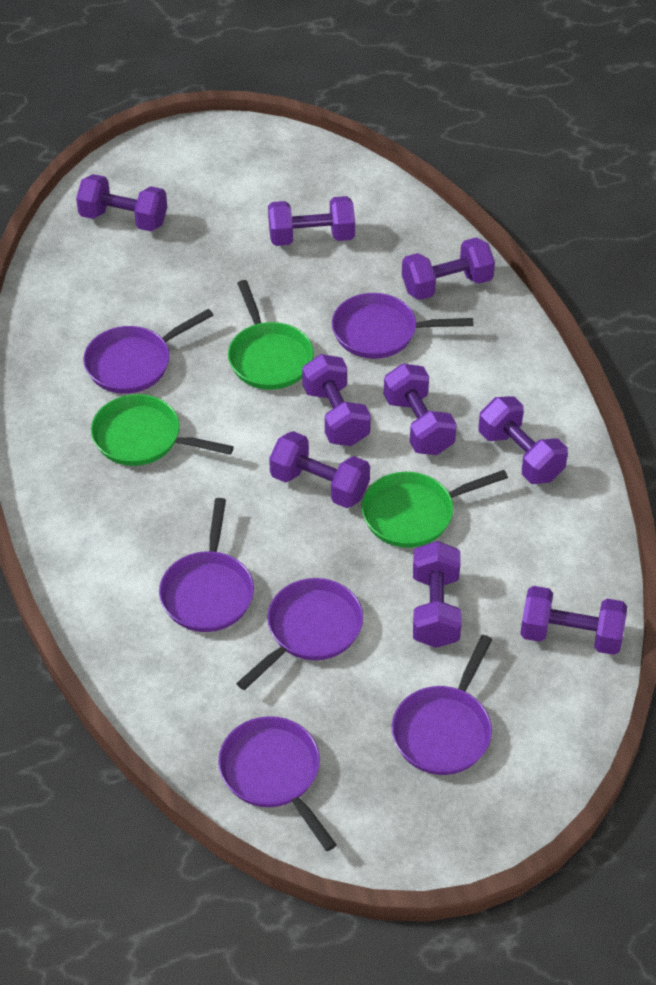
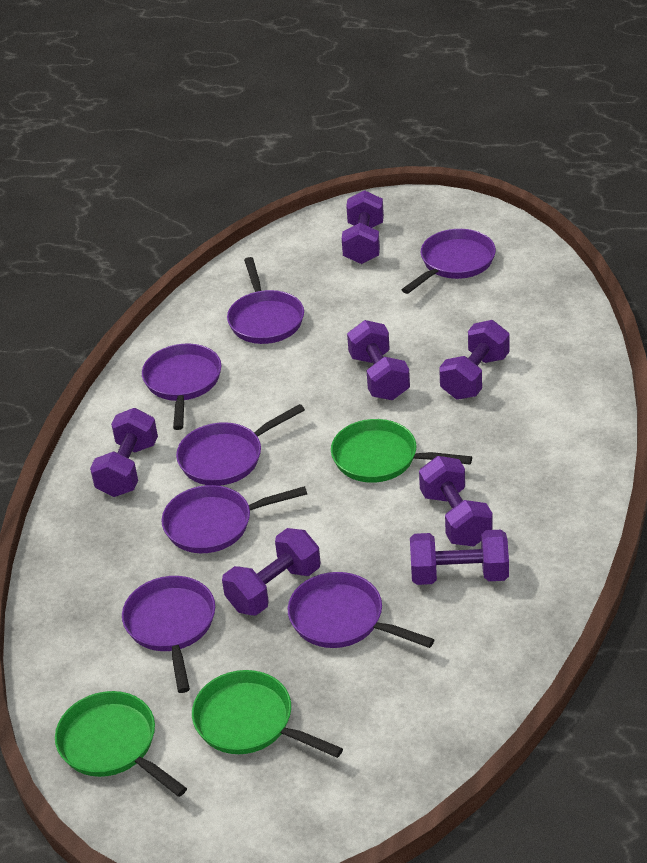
purple dumbbell: [76,174,167,231] [268,196,355,246] [269,431,370,508] [302,354,371,446] [384,363,457,455] [402,237,495,300] [413,541,462,648] [479,396,568,484] [520,586,627,655] = 9 -> [90,408,158,497] [222,528,321,616] [342,190,384,264] [347,320,410,400] [410,530,509,585] [419,456,492,547] [439,320,510,400] = 7
purple pan: [83,309,213,394] [159,498,254,632] [218,716,337,851] [236,578,363,690] [332,293,473,359] [392,635,492,775] = 6 -> [122,576,215,693] [142,344,221,430] [161,485,307,553] [176,404,305,486] [227,257,304,344] [288,572,435,648] [401,229,496,294] = 7

